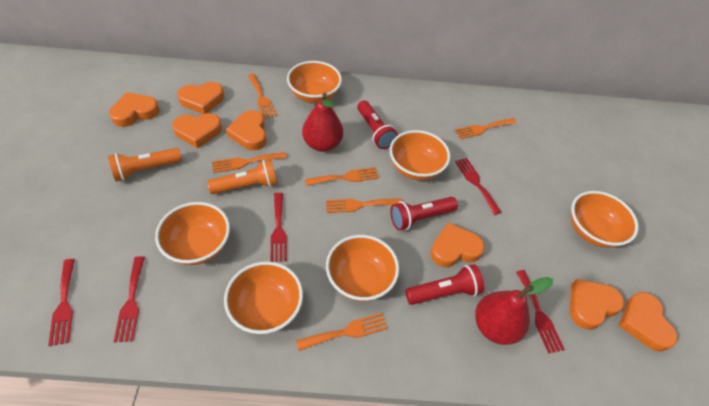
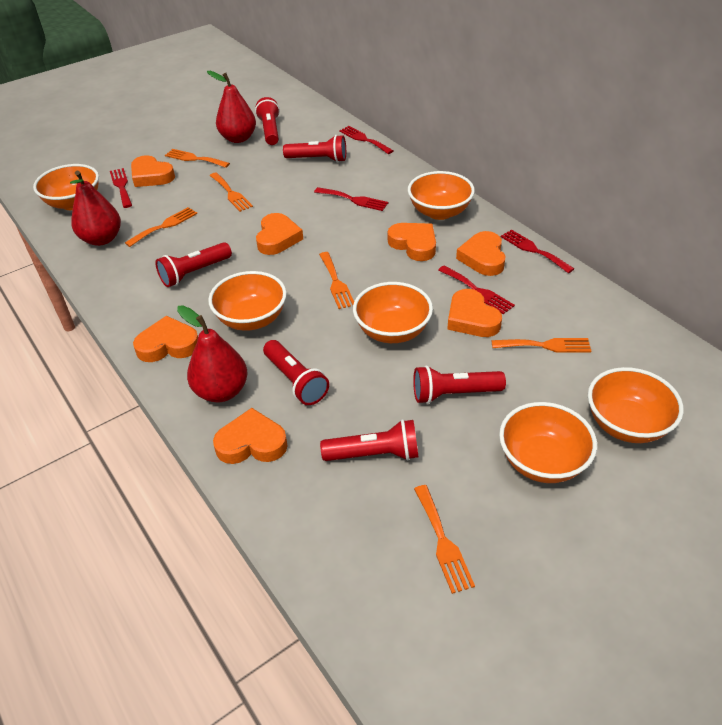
orange flashlight: [108,148,182,182] [207,159,277,194] = 2 -> none = 0
red flashlight: [357,100,398,149] [390,197,458,231] [405,264,484,305] = 3 -> [155,242,232,287] [255,97,280,145] [263,340,329,405] [283,135,346,162] [320,419,418,461] [413,366,506,404] = 6
red pear: [302,93,343,152] [475,277,553,345] = 2 -> [70,171,121,246] [177,305,248,403] [207,71,256,143] = 3

